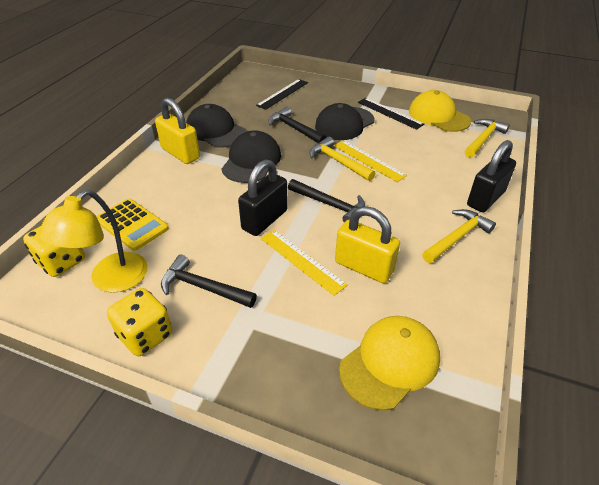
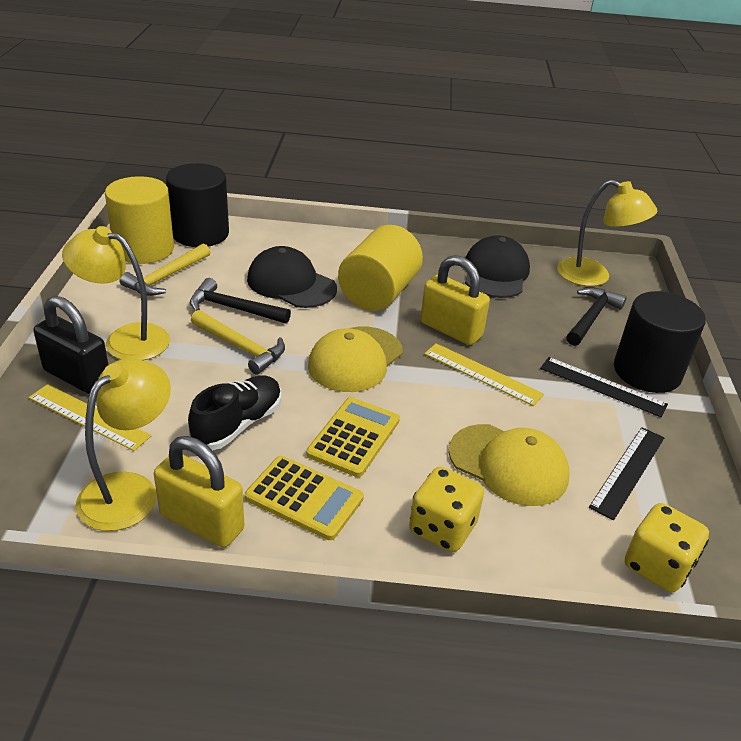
black cap: [186,104,247,148] [221,130,281,183] [315,103,375,140] = 3 -> [247,246,337,308] [465,235,530,298] = 2
black cylinder: none = 0 -> [166,163,229,247] [614,291,706,393] = 2
black hammer: [161,255,257,308] [268,107,327,143] [288,179,365,222] = 3 -> [190,278,291,324] [566,287,627,346] = 2
black padlock: [238,159,288,236] [467,140,516,213] = 2 -> [33,296,109,394] = 1
black shoe: none = 0 -> [188,376,281,450] = 1
yellow calculator: [96,198,169,251] = 1 -> [245,456,364,540] [306,397,400,477] = 2
yellow cylinder: none = 0 -> [105,176,174,264] [338,225,423,311] = 2
yellow hammer: [310,137,376,181] [422,209,496,263] [465,119,510,158] = 3 -> [119,243,210,296] [191,310,285,375] = 2
yellow lamp: [38,190,148,293] = 1 -> [62,226,170,361] [76,358,171,531] [557,180,657,286] = 3

